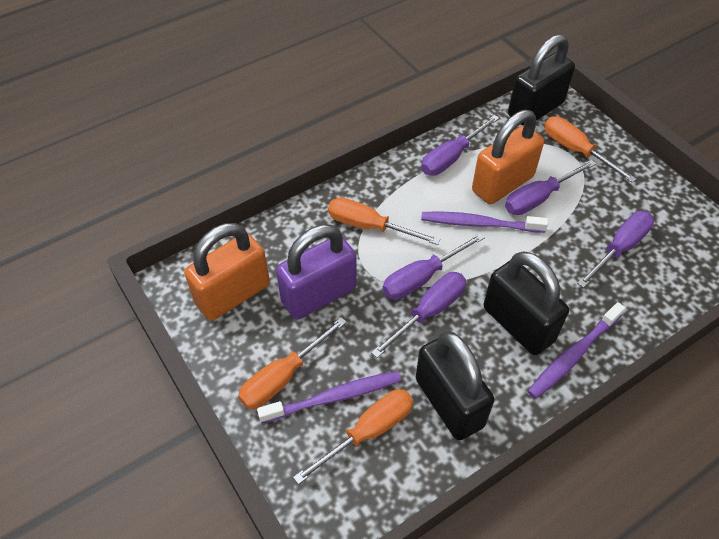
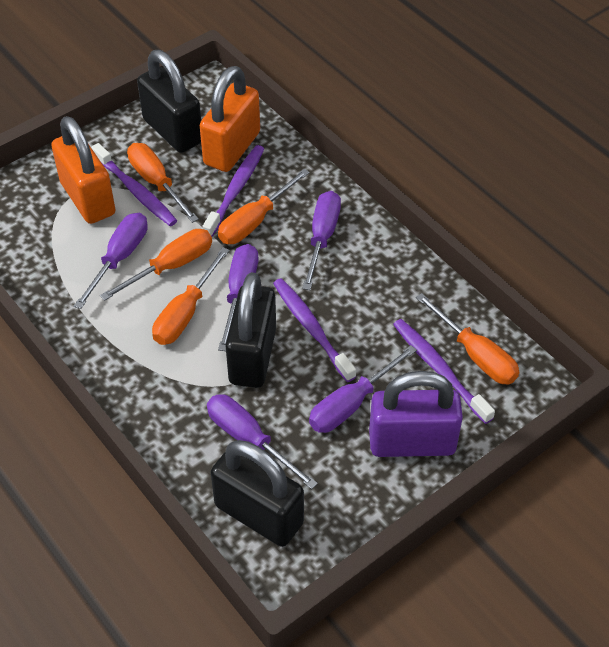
orange screwdriver: [238,317,347,409] [293,389,413,485] [328,197,440,245] [544,117,636,183] = 4 -> [100,229,212,301] [127,143,199,223] [152,247,230,345] [218,169,310,244] [416,293,519,384] = 5
purple toothbrush: [257,371,401,423] [421,212,548,233] [528,302,625,399] = 3 -> [91,143,177,226] [202,145,264,237] [273,278,356,382] [393,319,495,424] = 4

